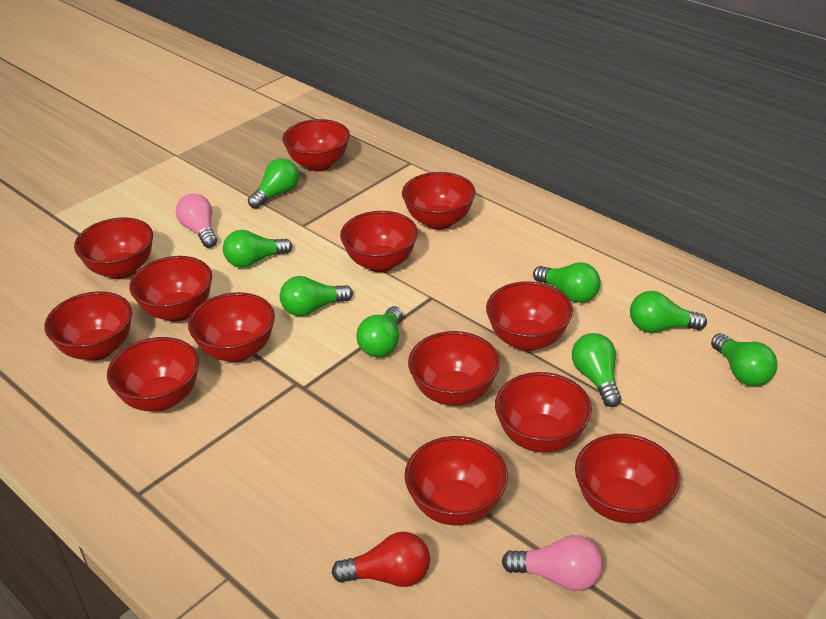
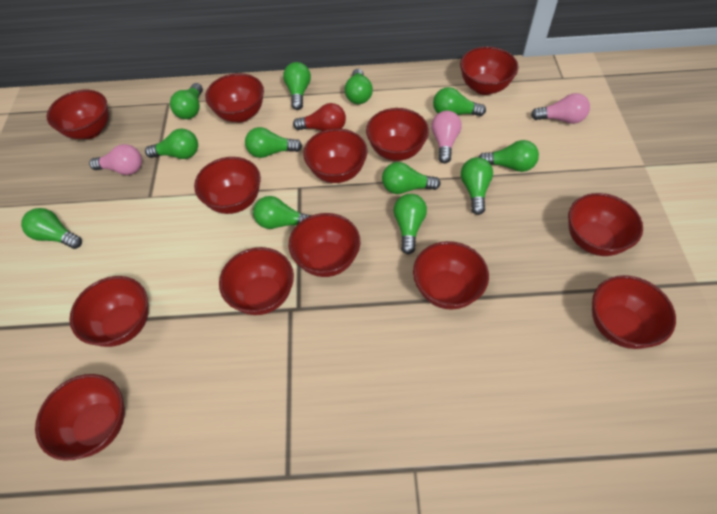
green light bulb: [223,230,292,268] [248,158,299,209] [280,276,353,316] [356,306,403,357] [533,262,601,303] [572,333,621,407] [630,291,707,333] [711,333,778,386] = 8 -> [21,208,82,249] [145,129,198,159] [170,83,203,119] [245,127,302,158] [253,196,312,229] [283,62,311,110] [345,69,373,104] [382,162,441,194] [393,194,427,254] [433,87,486,116] [461,157,493,215] [479,140,539,172] = 12
pink light bulb: [176,193,217,248] [502,535,603,591] = 2 -> [89,144,142,175] [431,110,462,164] [531,93,590,124] = 3

